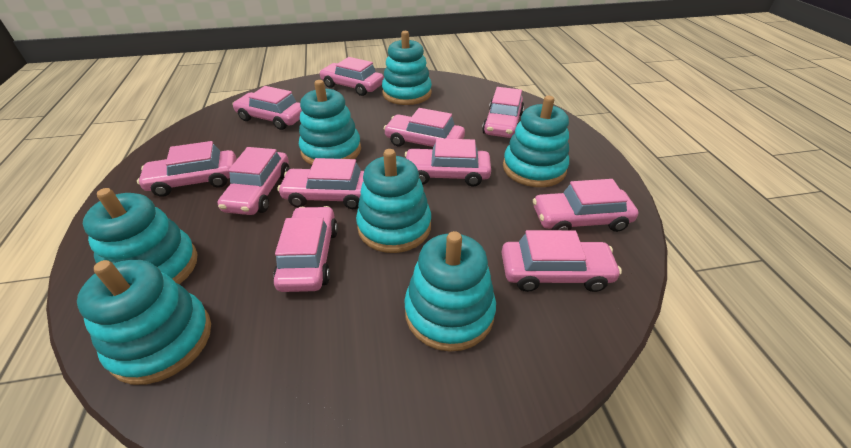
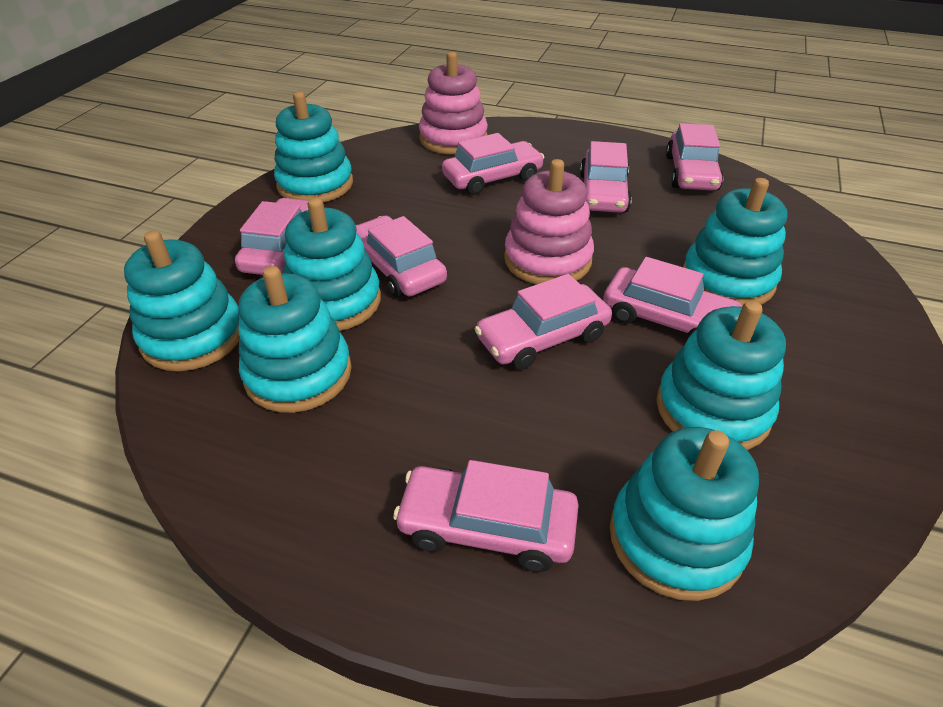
pink car: [137,141,237,197] [218,147,290,215] [232,86,302,130] [273,206,338,292] [277,158,364,209] [319,57,384,96] [383,108,465,147] [405,138,491,187] [482,87,524,138] [502,230,622,292] [533,179,639,232] = 11 -> [235,198,309,275] [356,216,447,297] [393,460,579,572] [442,133,545,195] [475,274,612,370] [580,141,632,213] [603,257,742,338] [666,123,723,191] = 8
pink stacking toy: none = 0 -> [419,52,488,155] [504,159,594,285] = 2

